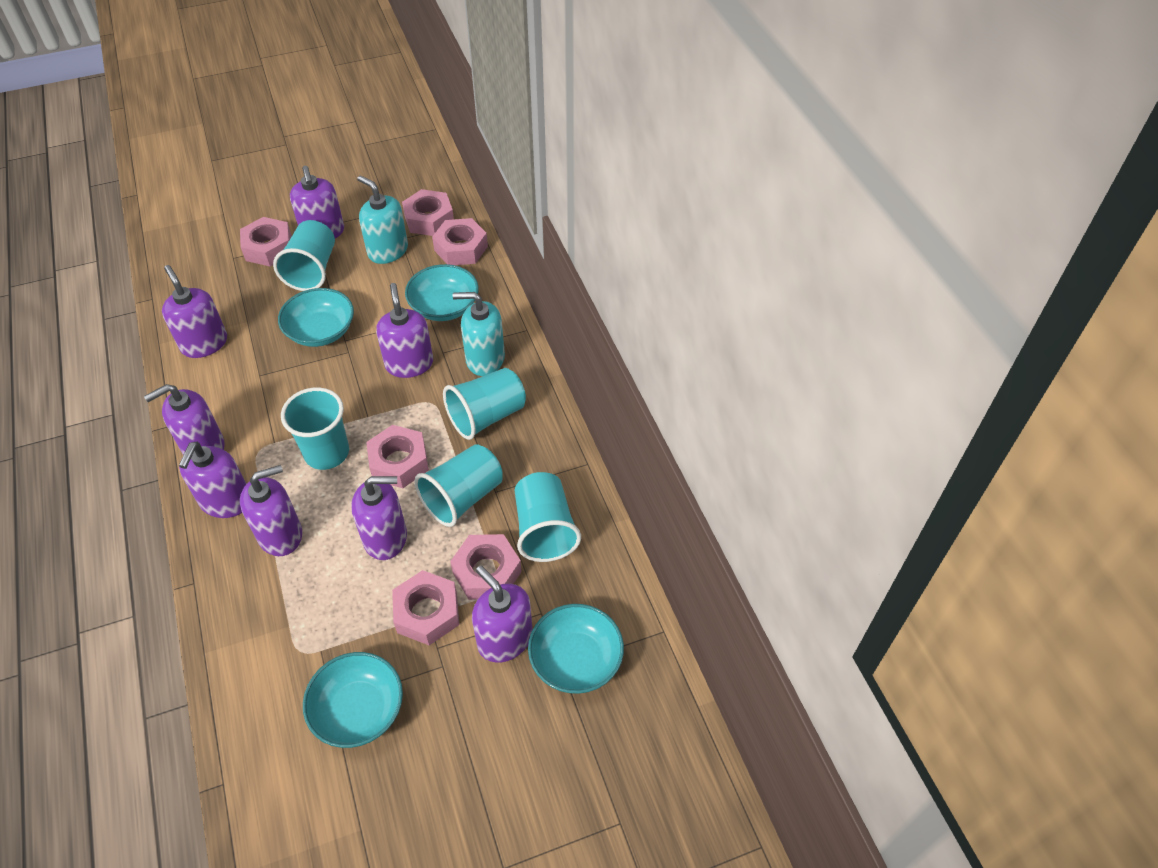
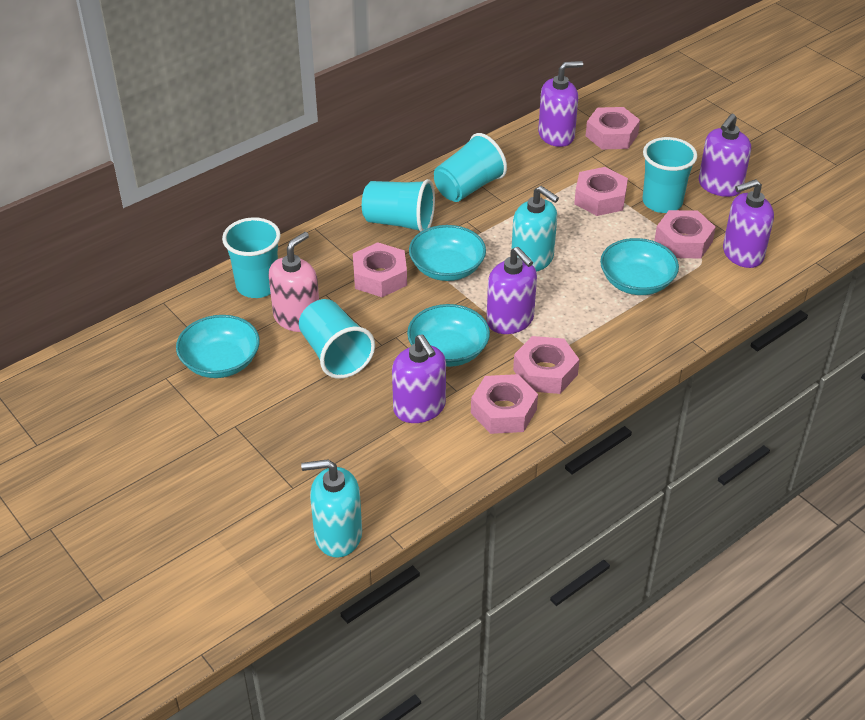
pink soap dispenser: none = 0 -> [269,232,319,332] = 1
purple soap dispenser: [144,384,225,455] [162,265,227,358] [179,442,246,518] [240,465,302,556] [290,166,344,239] [351,476,407,560] [376,283,433,378] [472,566,532,663] = 8 -> [392,334,446,423] [487,247,537,334] [538,61,583,147] [699,114,751,197] [723,179,774,268] = 5

